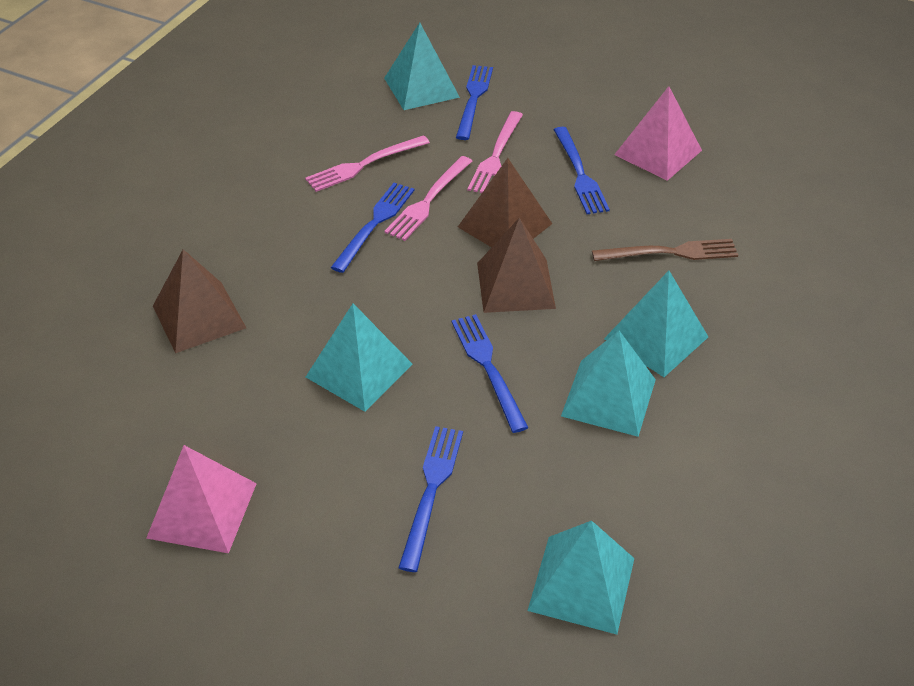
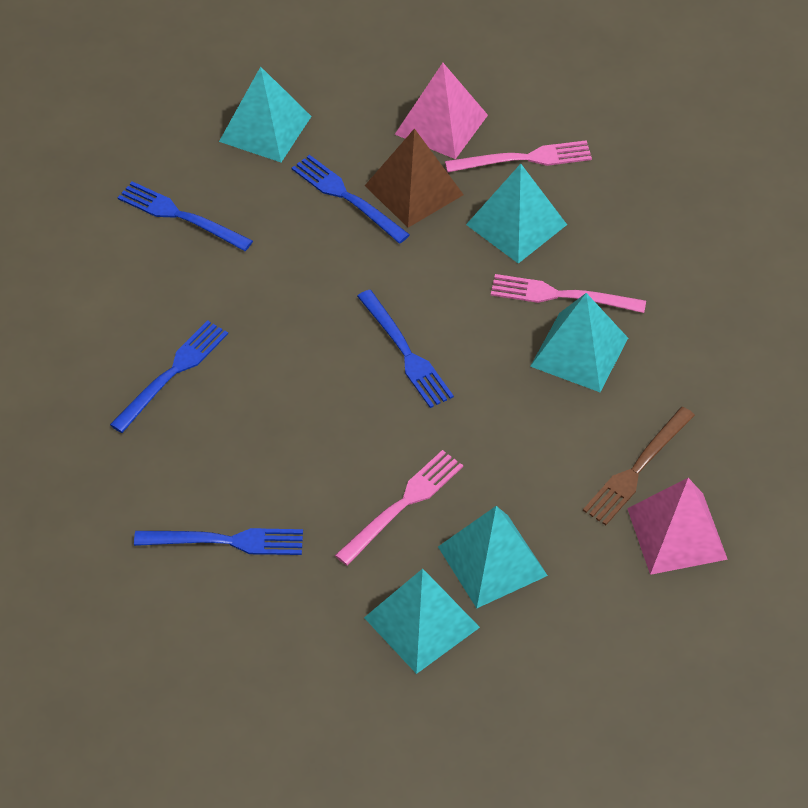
brown pyramid: [153,249,246,353] [458,158,552,247] [477,218,556,313] = 3 -> [365,128,464,228] = 1

